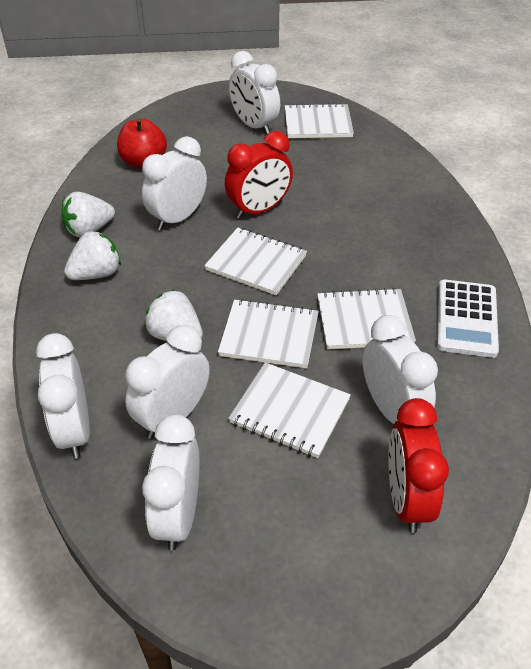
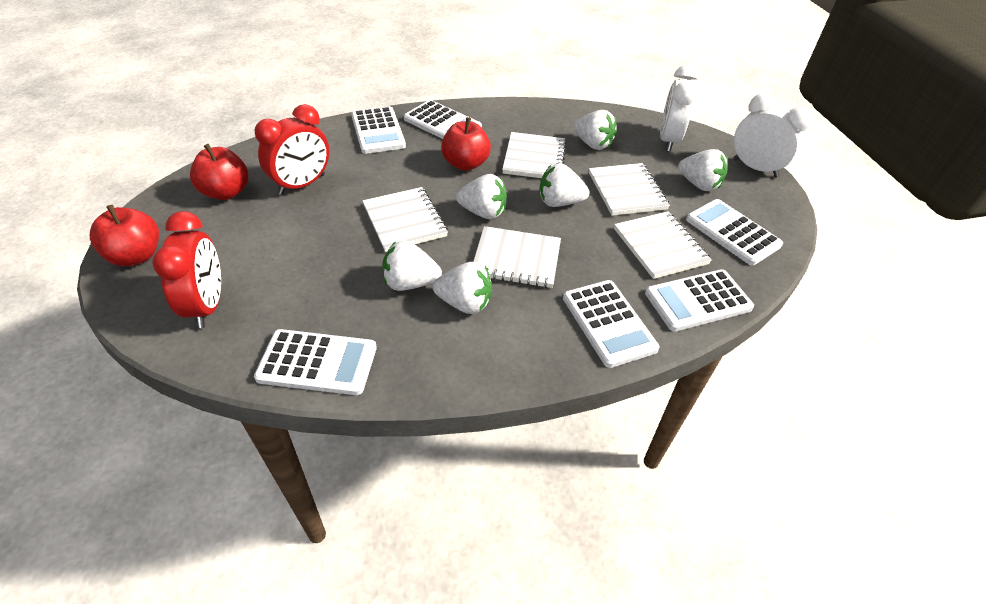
red apple: [117,118,167,168] = 1 -> [90,205,159,266] [190,144,248,200] [441,117,491,171] = 3
white calculator: [437,280,499,358] = 1 -> [254,329,377,395] [351,106,406,154] [404,100,482,139] [563,280,659,368] [645,269,754,332] [686,199,783,265] = 6
white clock: [36,333,90,458] [125,325,210,439] [142,136,207,230] [142,414,199,550] [229,51,280,135] [362,315,438,424] = 6 -> [660,65,698,152] [733,93,813,178] = 2
white strawberry: [61,191,115,237] [64,231,121,280] [144,289,203,341] = 3 -> [382,241,442,291] [433,262,492,314] [456,174,507,219] [539,163,589,207] [573,110,617,150] [678,149,728,191] = 6

